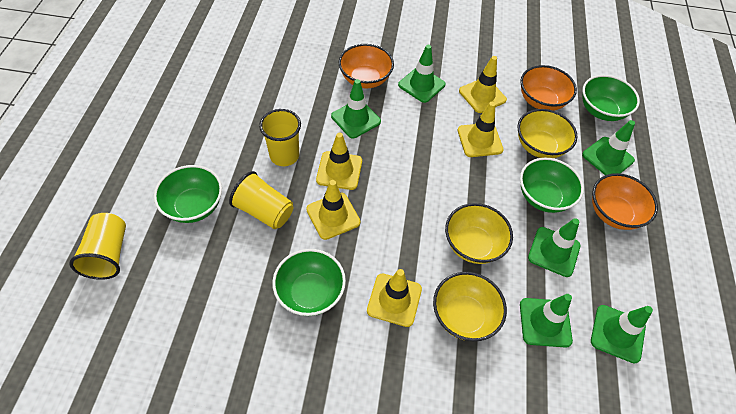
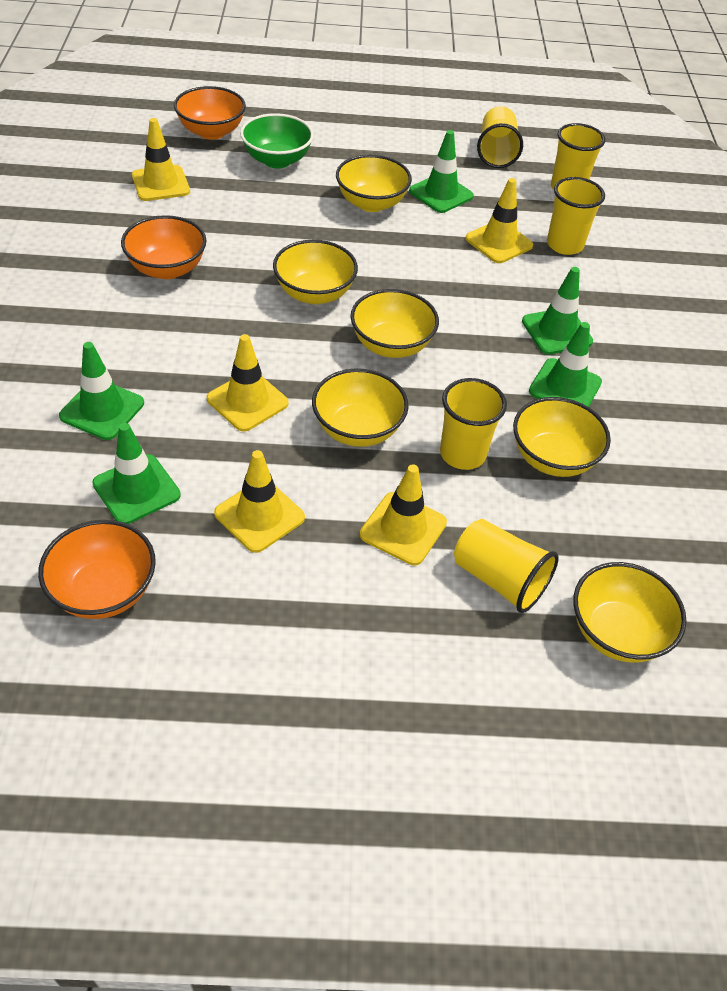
green bowl: [154,165,222,223] [272,249,346,316] [520,158,584,213] [582,75,640,121] = 4 -> [240,113,314,168] = 1
green traffic cone: [331,79,381,138] [398,45,446,103] [520,294,573,348] [528,218,580,277] [582,120,635,175] [591,305,653,364] = 6 -> [59,342,144,440] [92,423,181,524] [409,130,474,213] [522,267,593,354] [529,322,602,407] = 5
yellow bowl: [433,272,507,341] [445,203,513,264] [518,109,578,158] = 3 -> [273,240,358,304] [312,368,409,447] [336,155,412,212] [351,289,439,358] [513,397,611,477] [573,562,687,663] = 6
yellow cup: [69,213,126,280] [229,171,293,229] [259,109,301,166] = 3 -> [440,378,507,470] [454,519,559,613] [477,106,523,168] [547,177,605,255] [551,123,605,190] = 5

